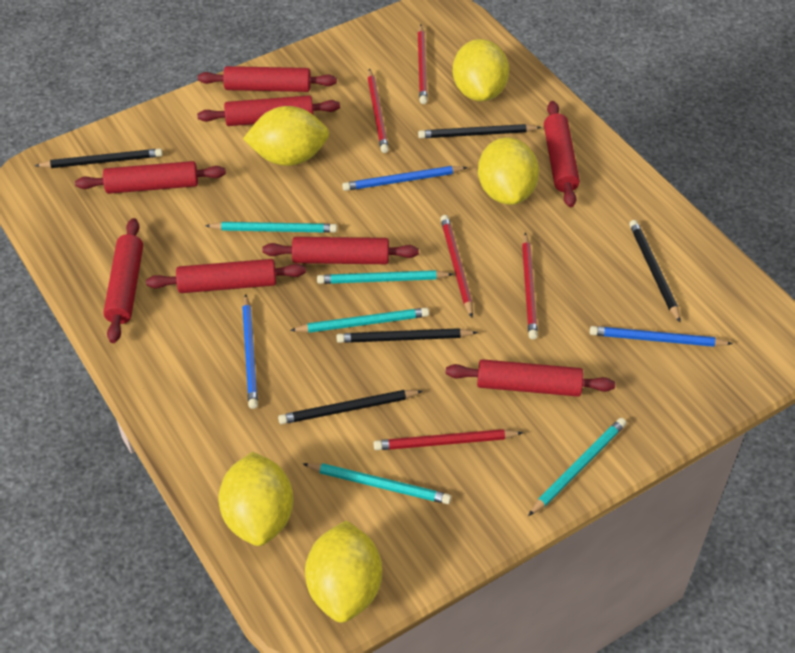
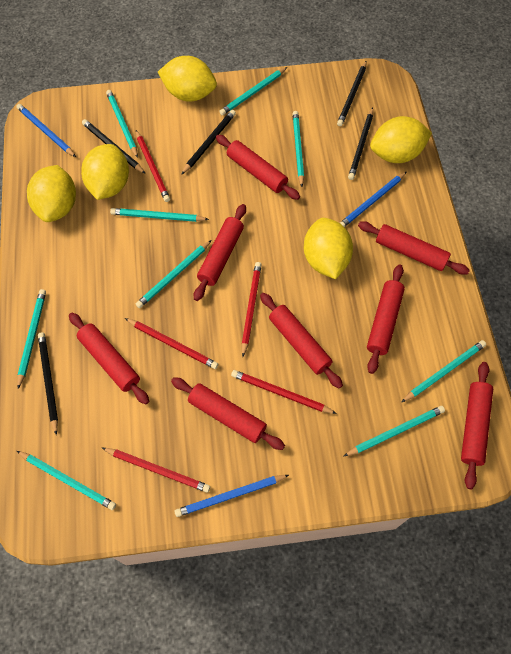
turquoise pencil: [205,222,337,233] [290,308,429,333] [303,463,451,504] [317,270,453,284] [528,418,627,516] = 5 -> [17,289,46,389] [17,451,116,510] [106,90,138,158] [110,208,209,222] [136,240,212,308] [219,67,287,115] [292,111,304,187] [344,406,445,456] [401,340,486,402] = 9

